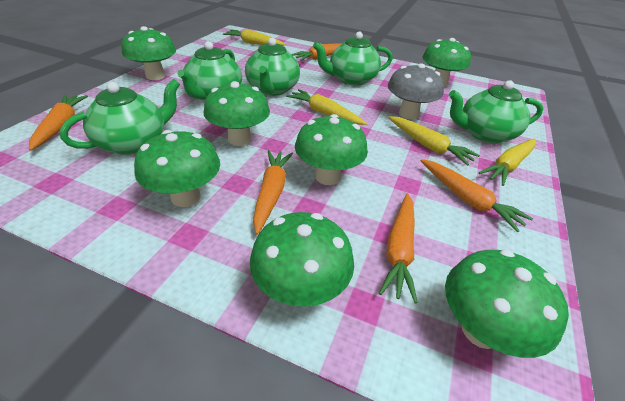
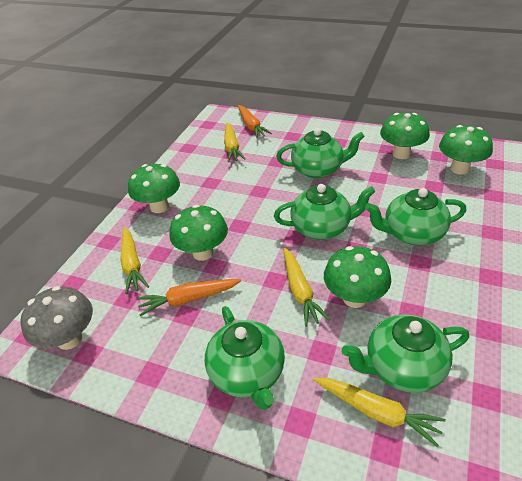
green mushroom: [122,26,176,80] [134,130,220,207] [204,81,270,146] [250,212,354,307] [295,114,368,185] [422,38,471,87] [445,249,569,358] = 7 -> [128,164,180,213] [169,205,228,261] [324,246,391,308] [380,113,430,159] [439,125,493,175] = 5
orange carrot: [29,95,88,151] [253,150,293,234] [291,43,342,61] [379,194,418,304] [421,159,533,232] = 5 -> [137,279,242,316] [238,105,272,138] = 2

